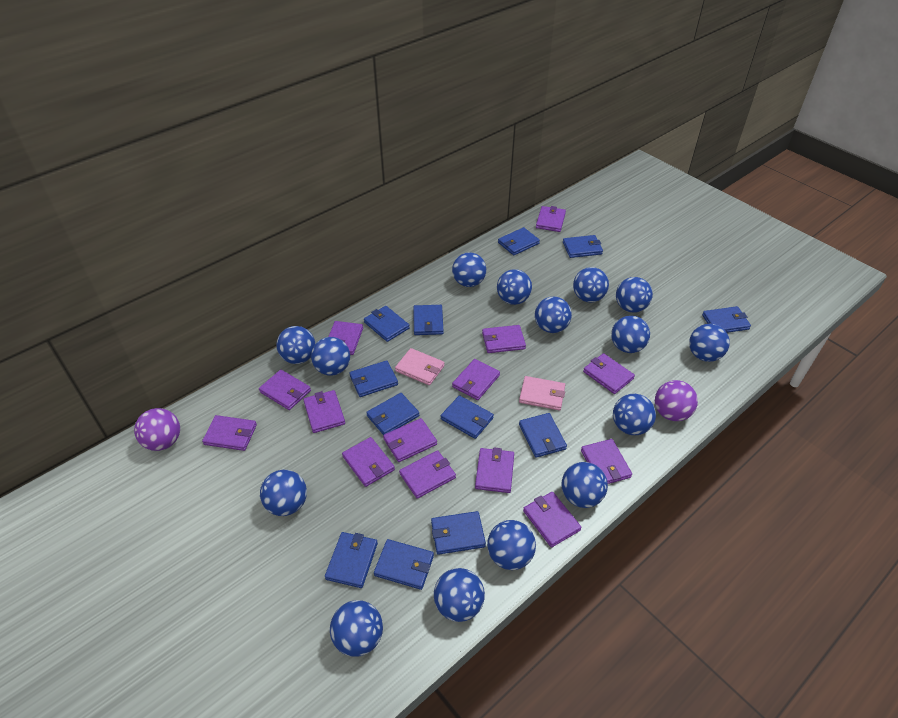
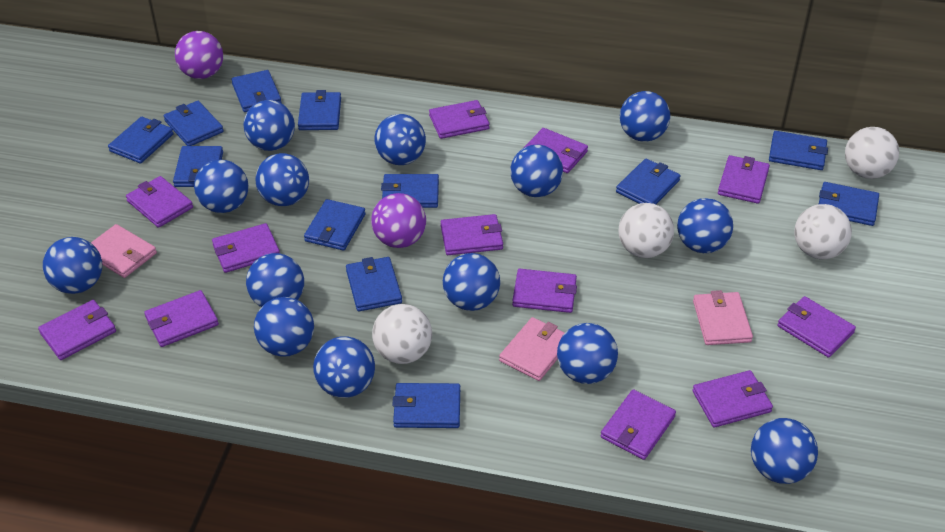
blue ball: [260,470,307,516] [276,326,315,364] [311,337,350,376] [330,600,383,657] [434,568,485,622] [452,252,486,287] [487,520,536,570] [497,269,532,305] [535,297,572,333] [561,462,608,508] [573,267,609,302] [611,316,650,353] [613,394,656,435] [616,277,653,313] [689,324,730,362] = 15 -> [43,237,102,294] [194,160,249,213] [244,100,295,151] [246,253,304,307] [254,297,314,357] [255,153,309,206] [313,336,375,398] [375,114,426,165] [443,253,500,311] [510,144,563,197] [557,323,618,384] [620,91,670,142] [677,198,733,253] [751,418,818,484] = 14
pink wallet: [395,348,445,385] [519,376,565,410] = 2 -> [91,224,157,278] [499,317,564,381] [693,290,753,345] = 3
purple wallet: [202,415,257,451] [259,370,311,410] [303,390,345,433] [328,321,363,355] [342,437,395,487] [383,418,437,462] [399,450,456,499] [452,359,500,400] [475,447,514,493] [482,325,526,353] [523,492,581,547] [536,206,566,232] [581,439,632,484] [583,353,635,394] = 14 -> [38,300,116,360] [126,176,193,228] [144,290,219,347] [212,223,280,273] [429,100,490,139] [441,214,503,255] [512,269,577,313] [525,128,588,173] [601,389,676,460] [692,370,773,428] [718,155,770,204] [777,296,856,358] = 12
white ball: none = 0 -> [372,304,432,364] [618,203,674,258] [794,204,852,259] [845,127,899,179] = 4

